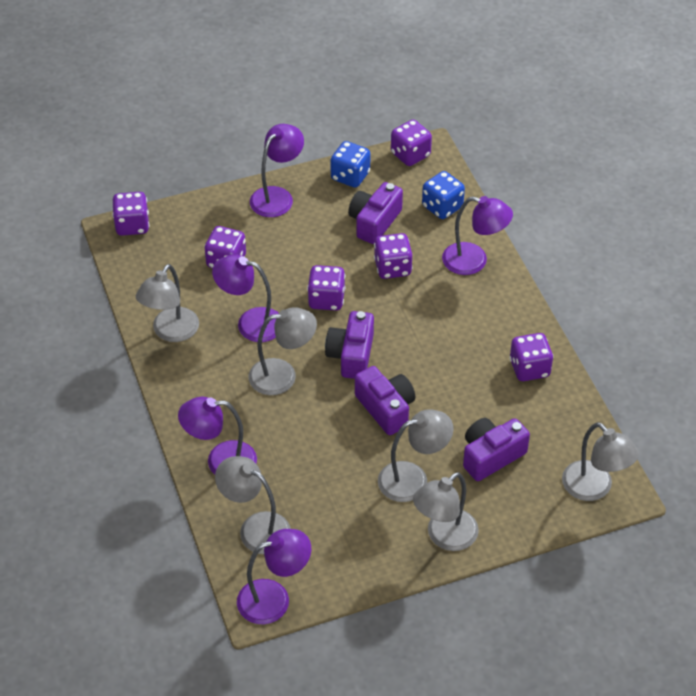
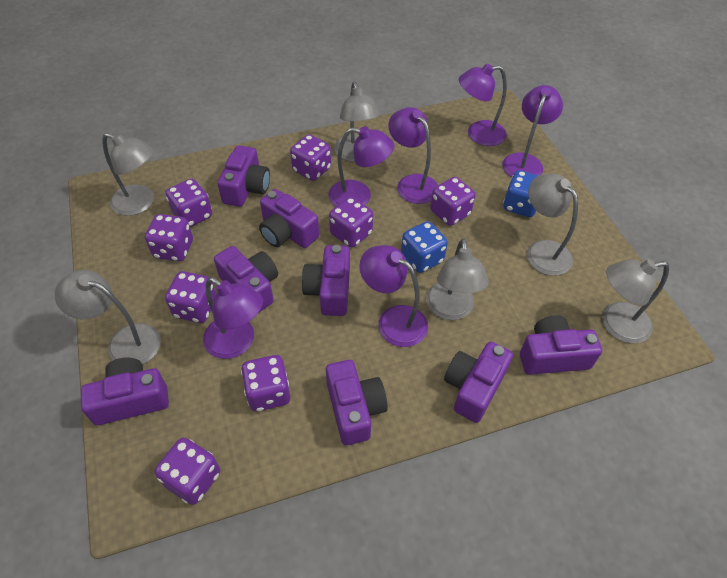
purple camera: [325,311,374,379] [348,182,403,244] [355,366,415,435] [463,418,530,481] = 4 -> [81,358,169,425] [214,246,278,312] [217,145,270,207] [259,189,319,248] [302,245,350,316] [326,360,388,445] [444,341,513,423] [520,315,602,375] = 8
purple dice: [112,192,149,236] [204,226,246,268] [307,265,345,311] [374,233,412,279] [391,120,432,166] [509,333,553,381] = 6 -> [145,214,193,261] [154,438,220,505] [165,271,216,323] [166,179,212,227] [241,355,291,412] [290,134,331,181] [329,197,373,248] [430,177,476,226] = 8
purple lamp: [178,397,257,474] [212,255,279,342] [237,529,311,624] [250,124,304,217] [442,196,513,275] = 5 -> [203,277,263,359] [328,126,394,206] [360,245,428,347] [388,107,438,204] [459,64,507,146] [502,85,563,177] = 6

